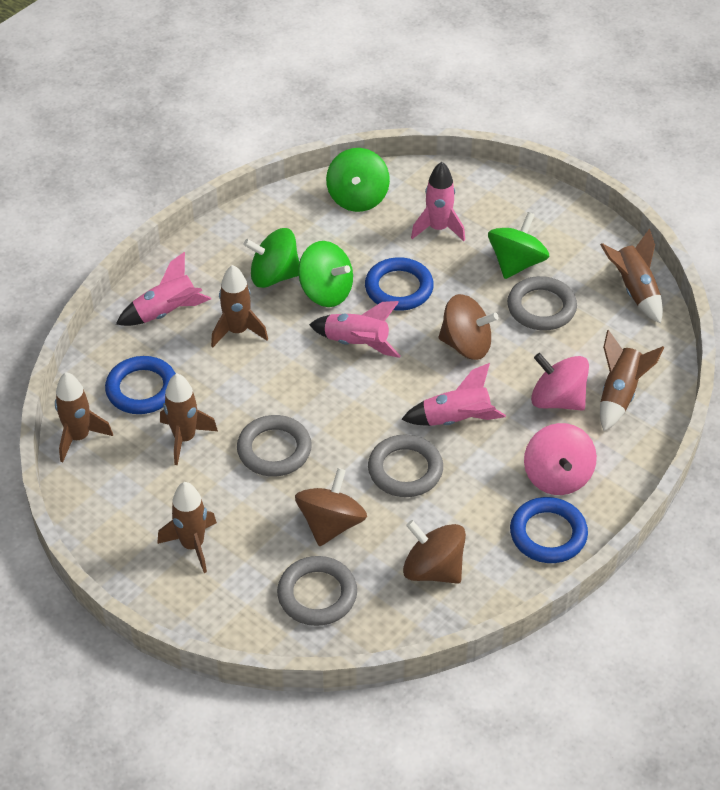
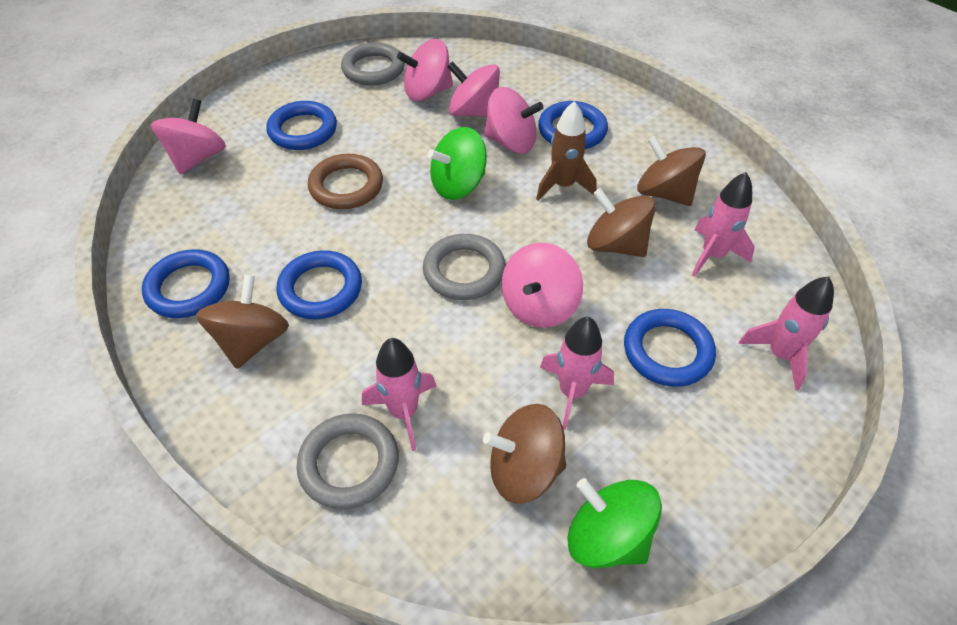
blue ring: [105,356,176,414] [365,257,434,311] [510,497,588,563] = 3 -> [142,249,230,318] [266,101,337,150] [276,250,362,319] [538,101,608,149] [624,309,716,387] = 5
brown ring: none = 0 -> [308,154,383,209] = 1
brown rocket: [55,372,113,462] [157,482,217,573] [160,373,218,465] [211,265,268,347] [600,228,663,324] [600,330,665,431] = 6 -> [536,101,597,200] = 1
brown spinning top: [295,468,367,546] [403,520,466,584] [438,294,499,360] = 3 -> [196,275,289,369] [483,404,566,504] [587,188,656,257] [637,136,706,206] = 4
green spinning top: [244,228,299,288] [298,241,353,307] [326,148,390,212] [488,212,550,279] = 4 -> [427,127,487,200] [567,478,662,569] = 2
grey ring: [237,415,312,477] [277,556,357,626] [368,434,443,497] [507,276,577,330] = 4 -> [297,413,399,509] [341,42,405,86] [423,234,506,300] = 3
pink spinning top: [524,423,597,495] [531,353,589,411] = 2 -> [151,98,226,174] [397,39,453,101] [447,61,500,117] [484,87,543,153] [502,243,583,328] = 5

